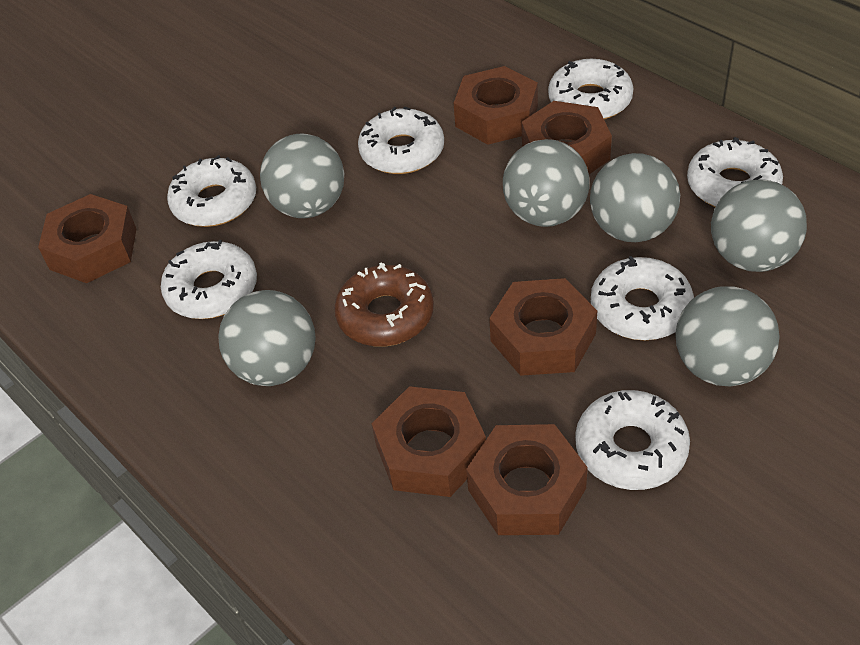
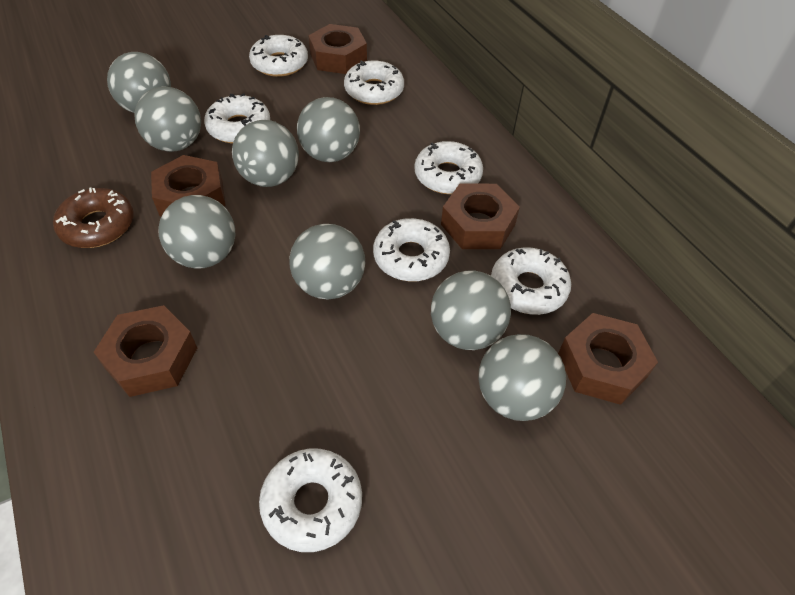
brown nut: [38,194,136,283] [371,386,486,497] [454,66,538,145] [466,424,587,535] [489,278,597,376] [522,101,612,174] = 6 -> [94,305,197,397] [151,155,226,217] [308,24,367,74] [441,184,520,249] [558,313,658,405] = 5
grey ball: [219,290,316,386] [260,134,344,218] [503,139,590,227] [590,153,680,242] [675,286,779,386] [711,179,807,272] = 6 -> [107,52,171,113] [134,87,201,152] [158,195,235,269] [232,120,299,187] [289,224,365,299] [297,97,360,162] [431,271,511,350] [478,334,566,421] = 8

